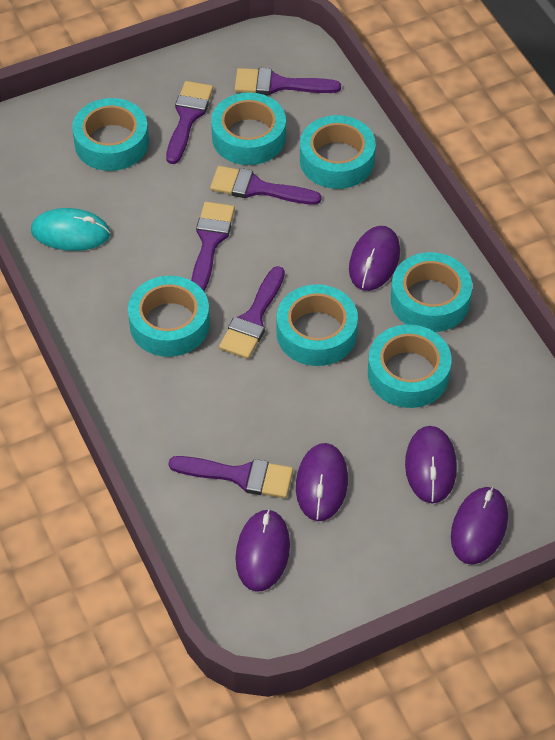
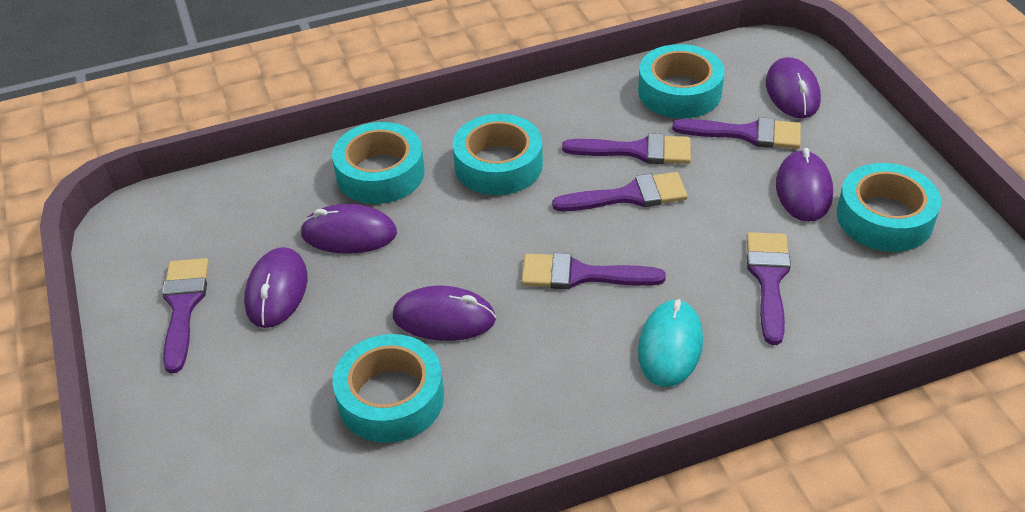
turquoise tape: [72,98,149,171] [128,276,210,357] [211,93,286,165] [277,285,358,366] [300,115,376,189] [368,325,451,408] [391,252,472,332] = 7 -> [332,122,425,204] [333,334,444,443] [453,114,543,195] [638,44,724,118] [837,163,941,252] = 5

